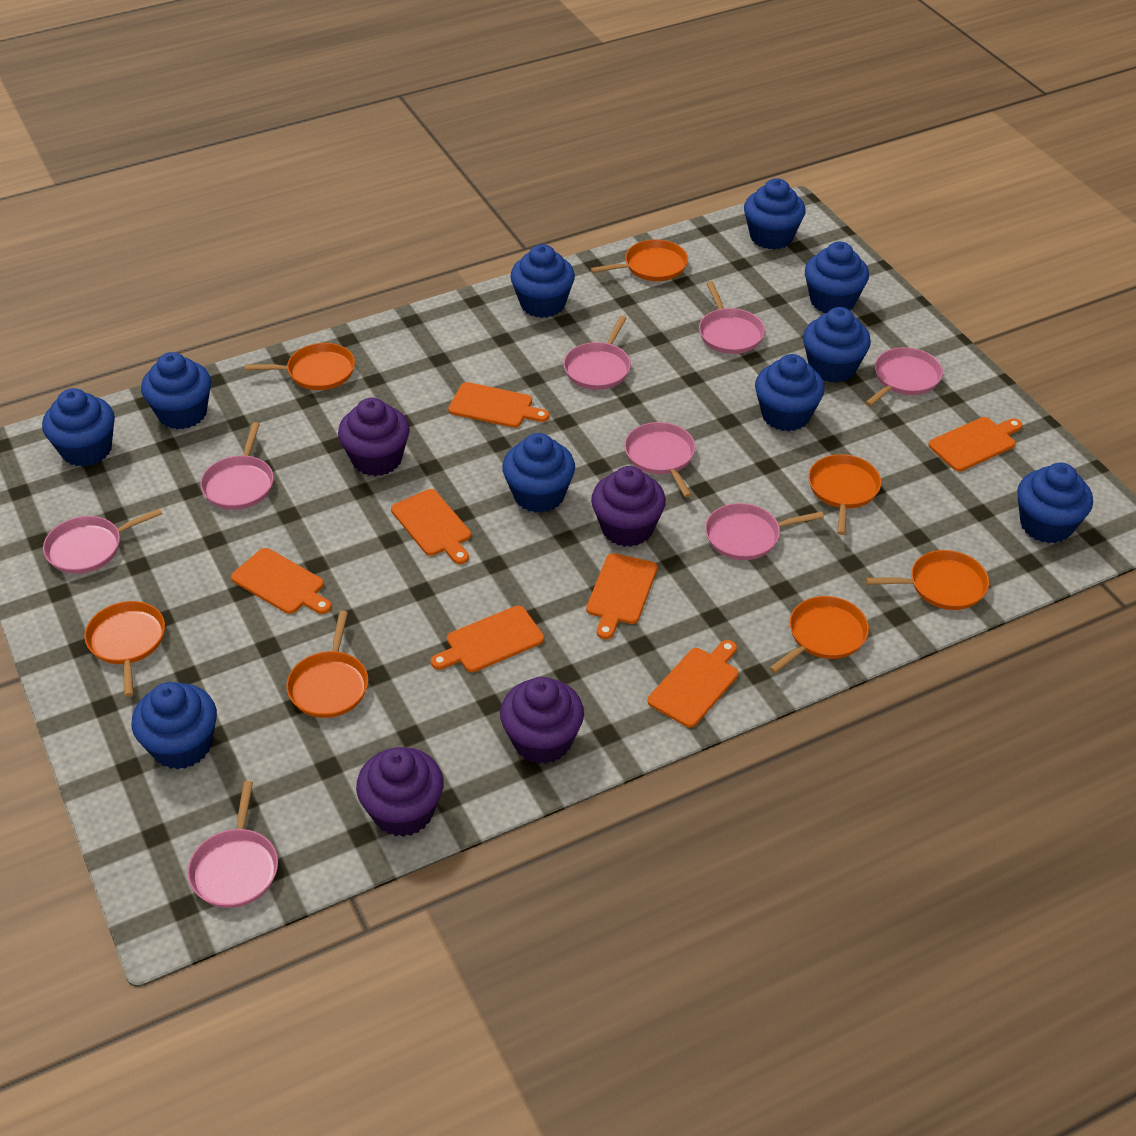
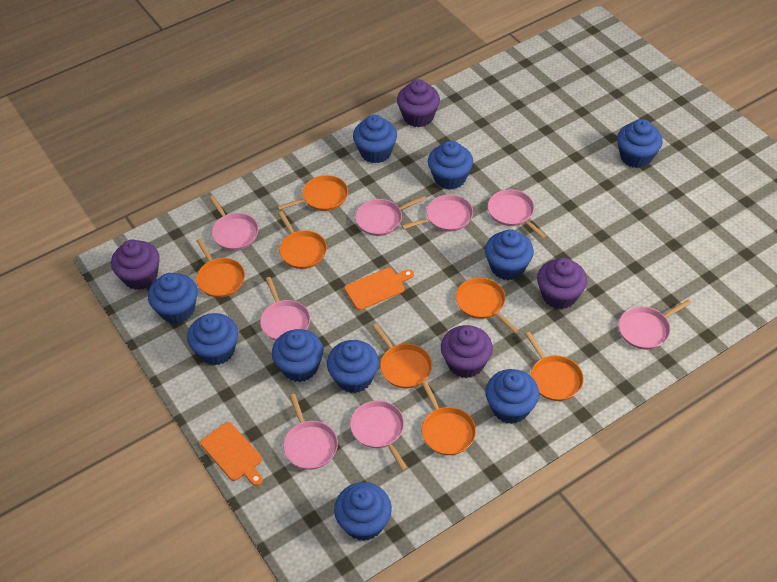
orange cutting board: [231,548,332,614] [391,489,471,564] [431,605,544,672] [448,382,549,428] [586,553,658,639] [648,640,738,728] [928,417,1022,472] = 7 -> [200,422,263,486] [344,268,414,310] = 2

